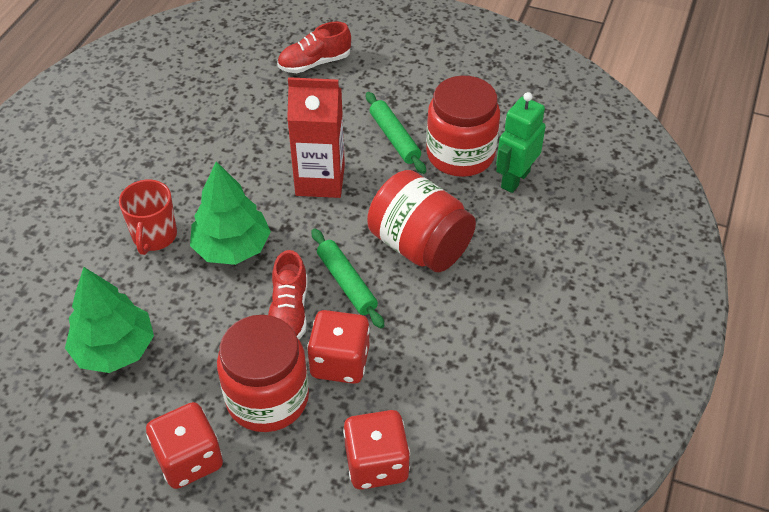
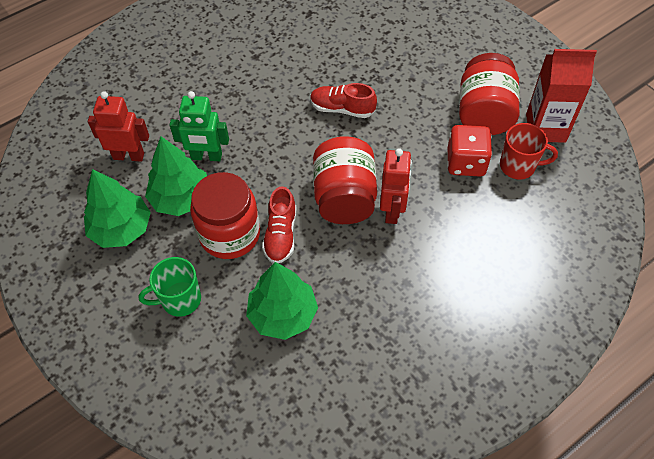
green mug: none = 0 -> [139,257,201,317] = 1
green rolling pin: [312,229,384,328] [366,92,426,174] = 2 -> none = 0
green tree: [65,267,154,373] [190,161,271,265] = 2 -> [84,169,151,248] [145,136,207,216] [246,262,318,340] = 3
red dice: [146,402,223,489] [307,310,370,384] [343,410,410,490] = 3 -> [447,125,492,176] = 1
red robot: none = 0 -> [88,91,149,161] [380,148,412,224] = 2

